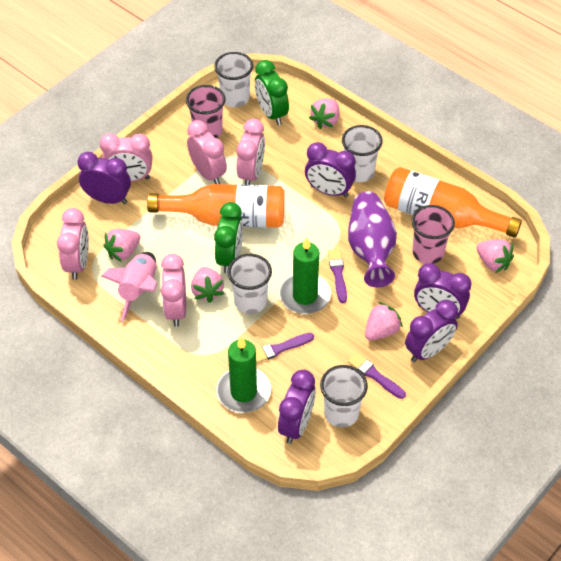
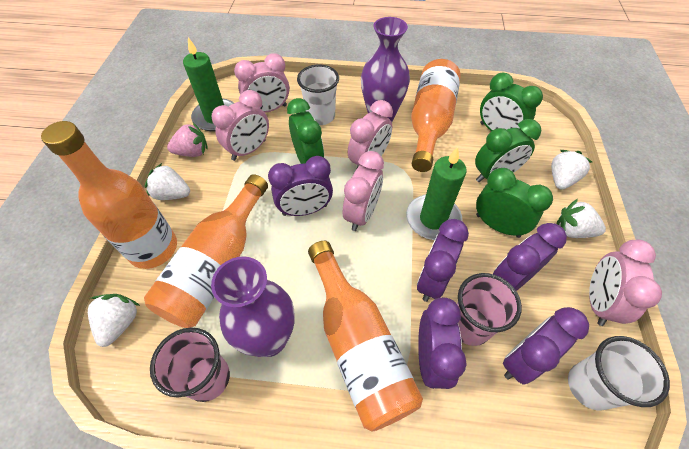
green clock: [214,202,243,273] [255,60,289,125] = 2 -> [287,98,324,164] [475,119,541,182] [476,168,553,238] [480,73,543,131] = 4
orange bottle: [147,184,285,228] [384,167,522,238] = 2 -> [41,121,177,269] [144,174,268,328] [308,241,423,432] [411,59,461,172] = 4
pink rocket: [101,252,157,321] = 1 -> none = 0
pink strawberry: [103,229,140,262] [191,267,224,303] [309,99,339,129] [365,302,403,341] [477,239,514,273] = 5 -> [167,123,208,157] = 1
purple brush: [256,333,314,363] [328,249,347,303] [348,353,406,399] = 3 -> none = 0
purple vase: [348,192,397,287] = 1 -> [211,257,295,357] [361,17,410,122] = 2
white cup: [214,52,253,107] [228,254,272,314] [320,365,368,427] [342,125,383,182] = 4 -> [297,64,339,125] [568,336,670,410] = 2
white strawberry: none = 0 -> [88,294,140,347] [145,163,190,200] [551,150,592,190] [556,199,606,238] = 4

